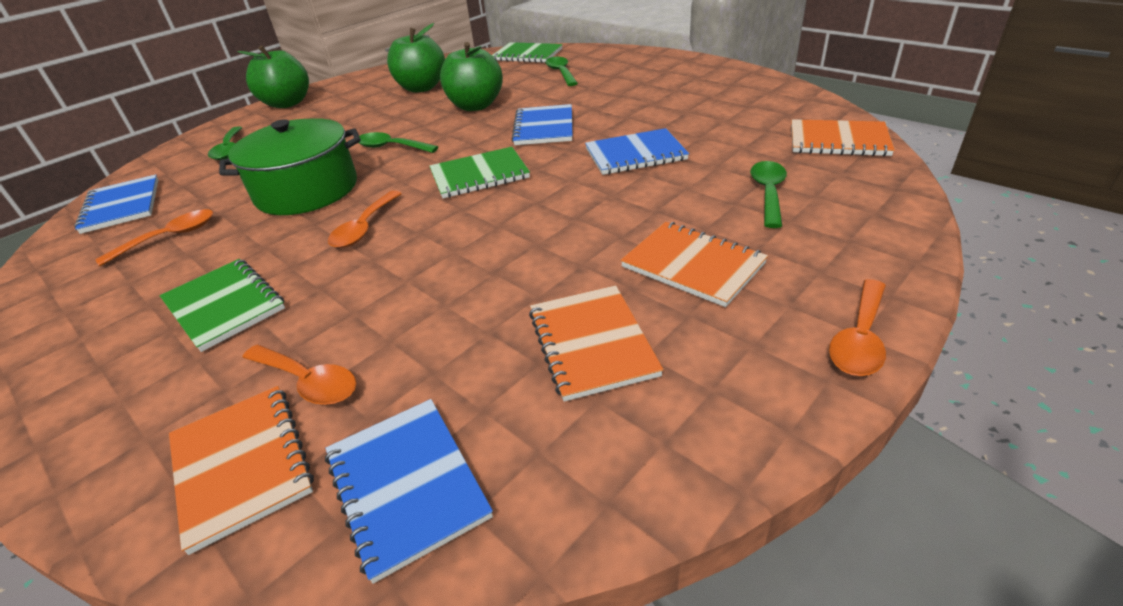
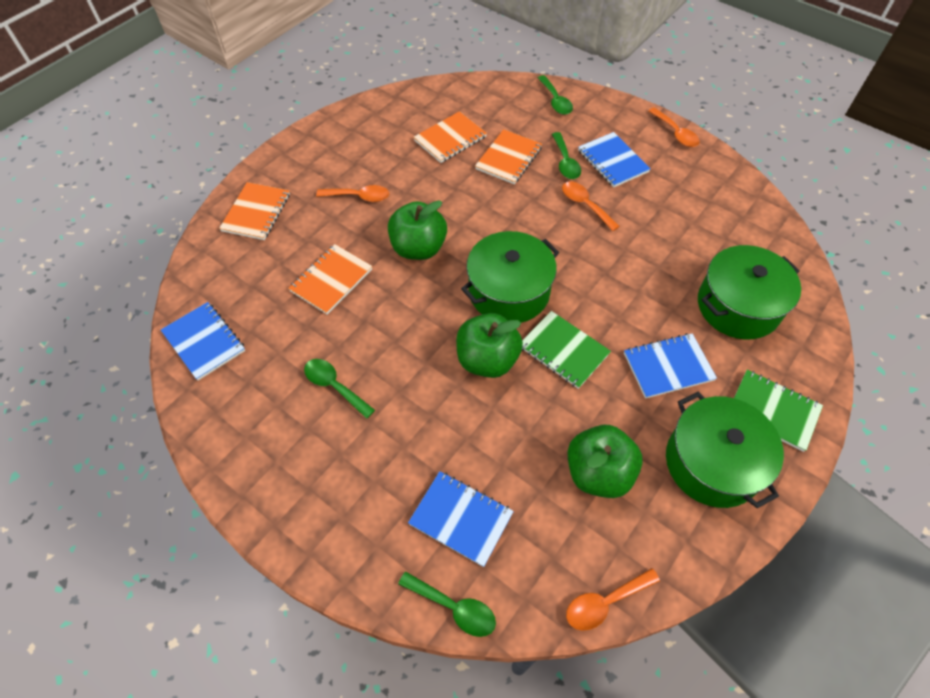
green notebook: [160,259,285,352] [429,147,530,198] [492,42,563,63] = 3 -> [522,311,611,389] [734,370,823,452] = 2
green pot: [219,118,361,215] = 1 -> [461,231,559,323] [666,392,784,508] [698,245,801,339] = 3

